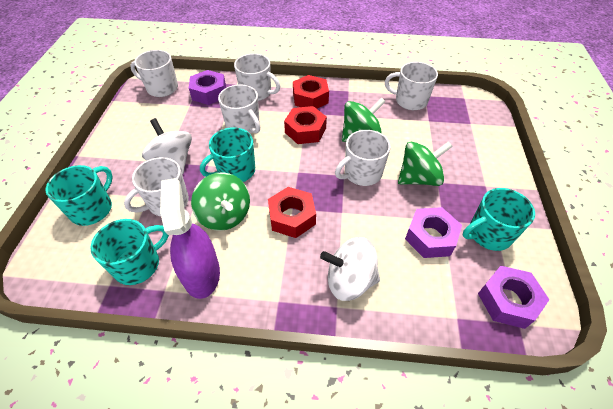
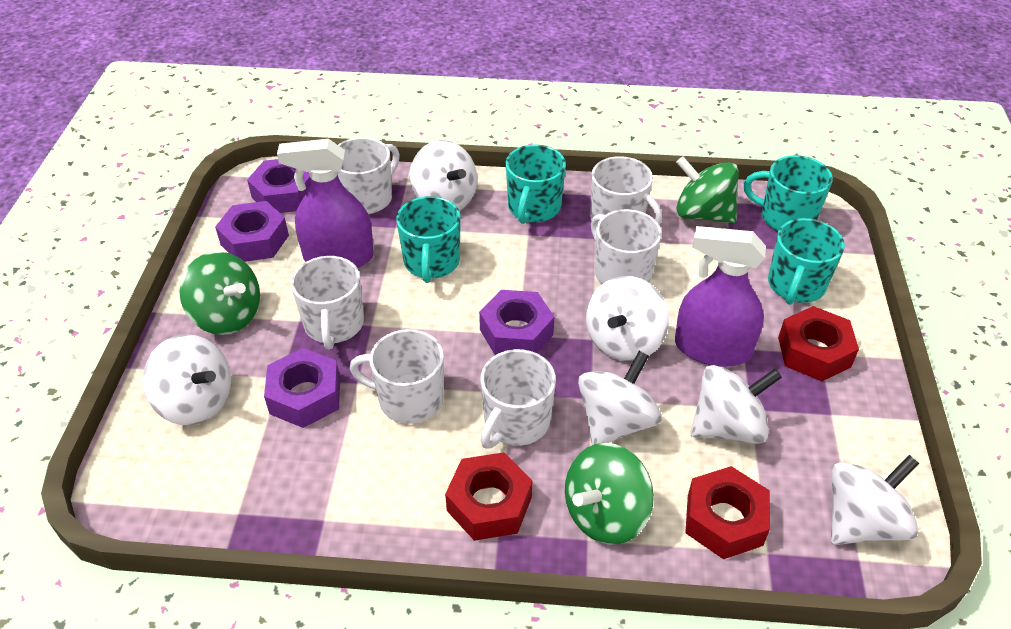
purple nut: [189,70,226,105] [405,207,462,258] [478,266,550,329] = 3 -> [215,201,289,262] [247,159,311,213] [264,348,340,428] [479,290,554,355] = 4
purple spray bottle: [160,178,220,299] = 1 -> [277,139,374,268] [675,226,766,367] = 2
white spinning top: [142,118,192,174] [320,237,380,301] = 2 -> [143,334,231,425] [410,140,477,211] [578,351,662,445] [586,276,669,361] [690,365,782,444] [831,455,919,545] = 6

